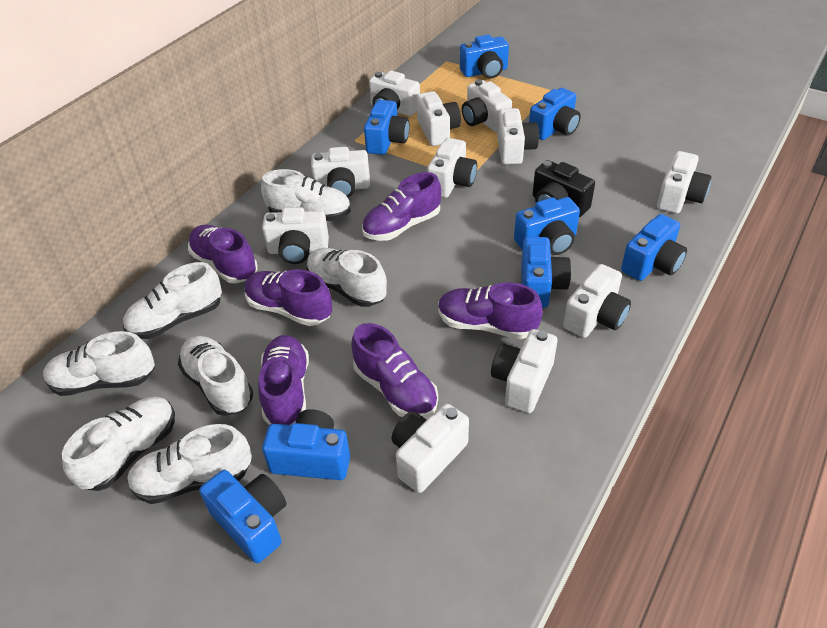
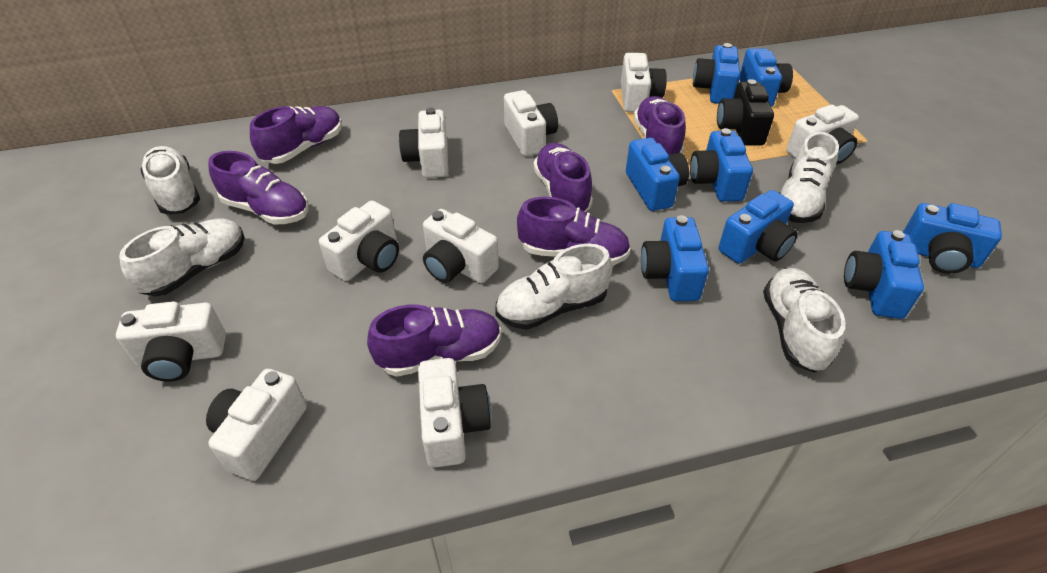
white camera: [262,207,329,264] [311,147,370,198] [369,71,420,116] [392,404,469,493] [416,91,461,146] [427,138,477,198] [462,79,512,132] [491,329,557,413] [497,108,539,164] [563,264,631,338] [657,151,711,214] = 11 -> [116,301,226,382] [206,369,307,481] [319,200,399,281] [399,108,449,178] [418,358,491,468] [423,209,499,283] [504,90,558,156] [621,53,667,112] [786,105,859,164] = 9
white shoe: [43,331,155,396] [62,397,175,491] [123,262,222,339] [127,424,252,504] [178,336,253,416] [261,169,351,221] [306,248,387,307] = 7 -> [119,218,245,297] [140,146,200,214] [495,244,612,330] [763,268,845,373] [779,132,839,223] = 5

